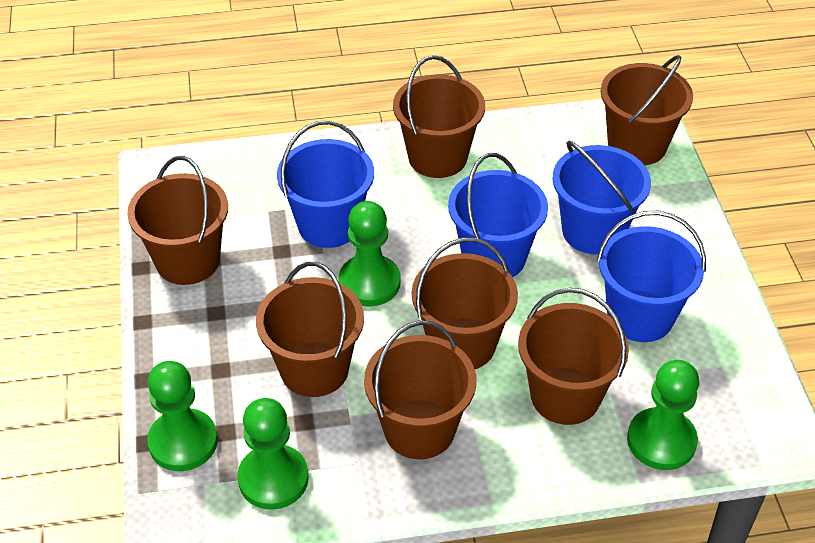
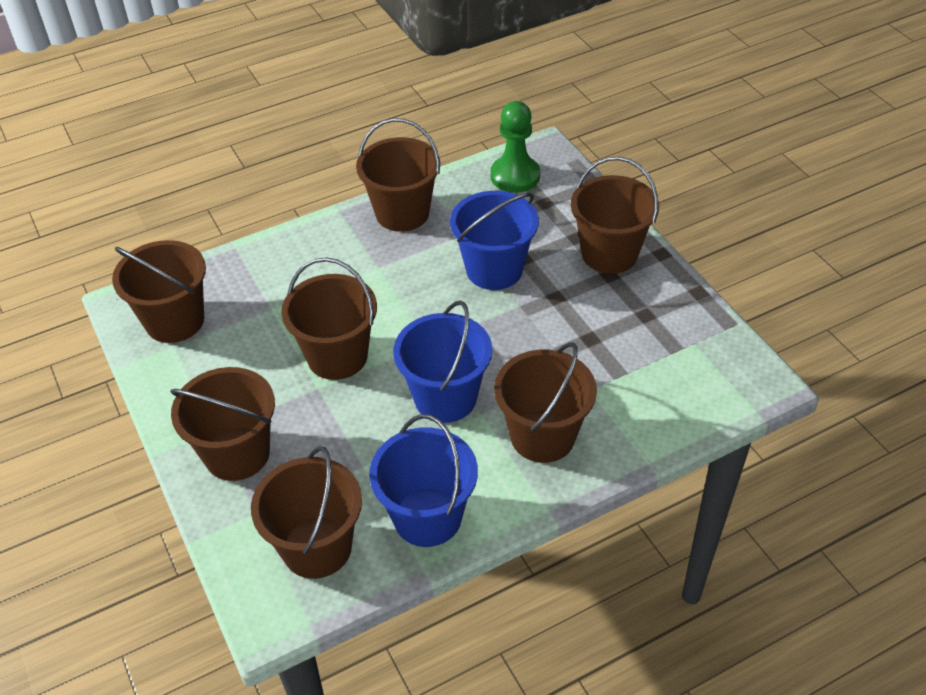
blue bucket: [277,121,374,248] [448,153,548,277] [552,141,651,254] [597,211,706,342] = 4 -> [369,414,478,547] [393,301,492,423] [450,191,539,290] = 3
green pawn: [147,361,218,471] [237,398,309,510] [339,201,401,307] [627,360,699,470] = 4 -> [490,101,540,193] = 1

